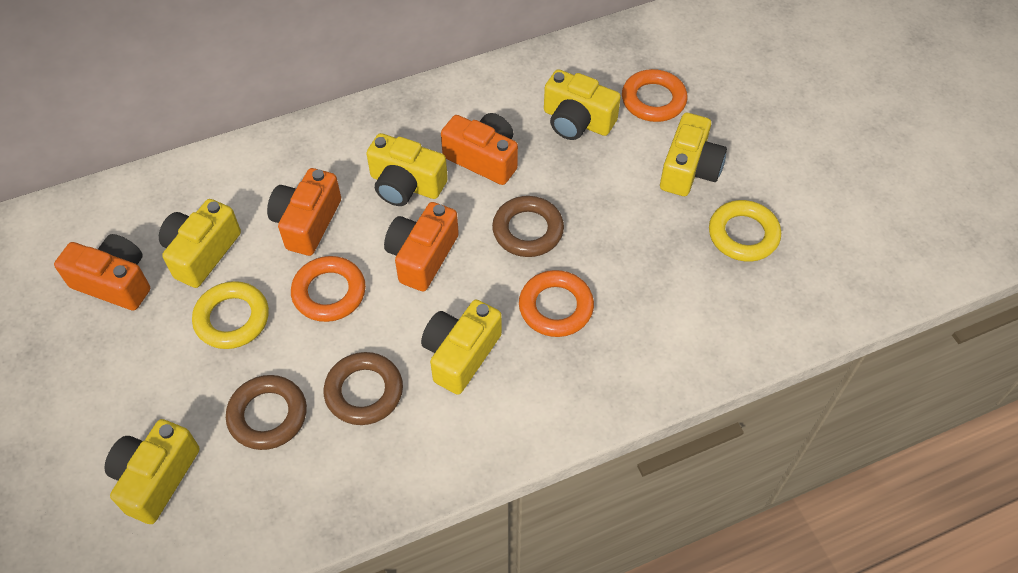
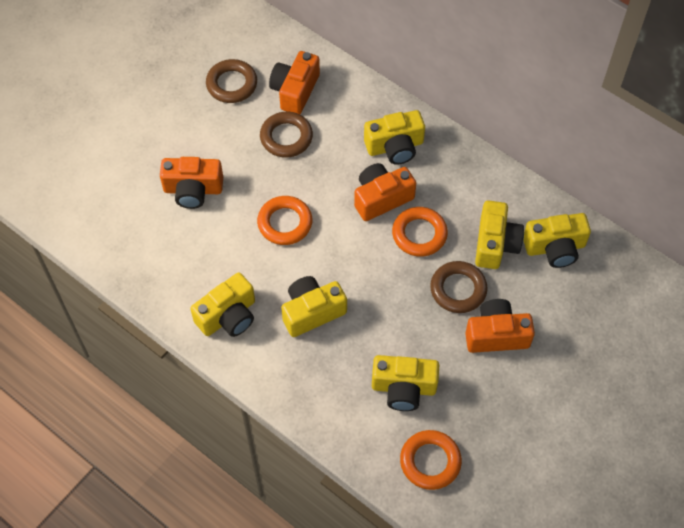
yellow ring: [192,281,269,349] [709,200,781,262] = 2 -> none = 0

